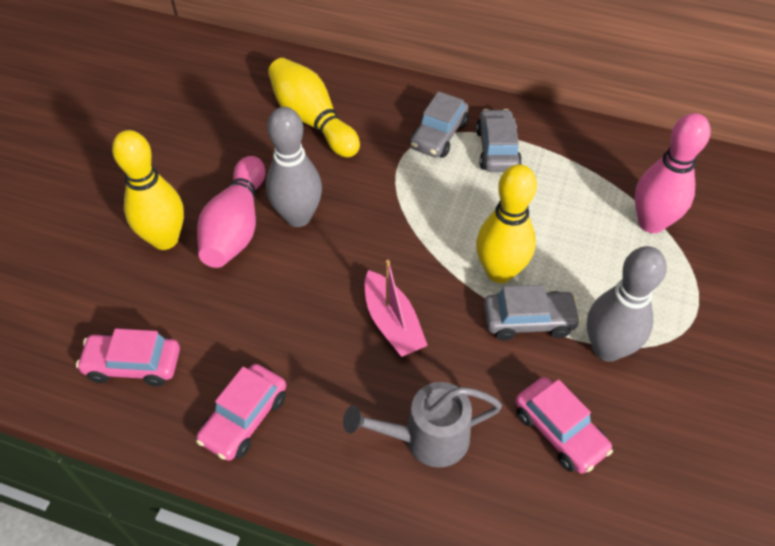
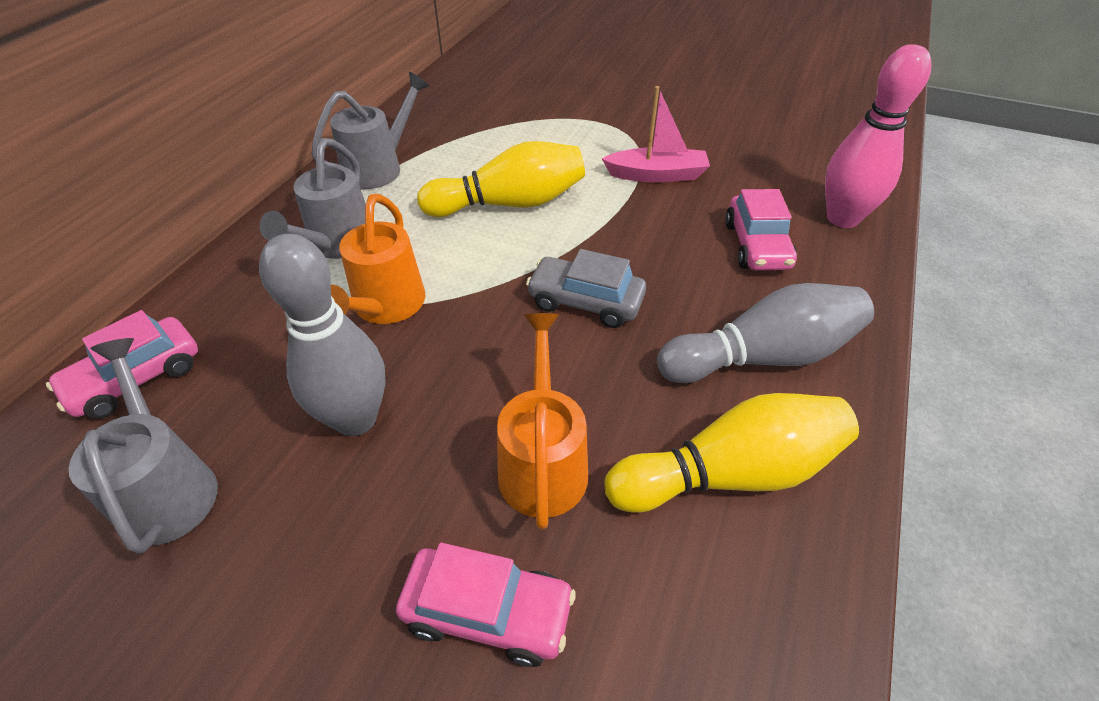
grey car: [410,91,469,158] [476,109,522,172] [484,285,581,341] = 3 -> [526,249,646,328] = 1
grey watering can: [343,382,502,468] = 1 -> [69,338,218,554] [259,138,366,259] [312,72,429,189] = 3
orange watering can: none = 0 -> [331,194,425,324] [497,313,588,530] = 2
pink bowling pin: [197,156,265,268] [635,113,711,233] = 2 -> [825,44,932,228] = 1
yellow bowling pin: [112,130,184,250] [268,58,360,157] [476,164,537,283] = 3 -> [417,141,585,217] [605,393,859,513] = 2

